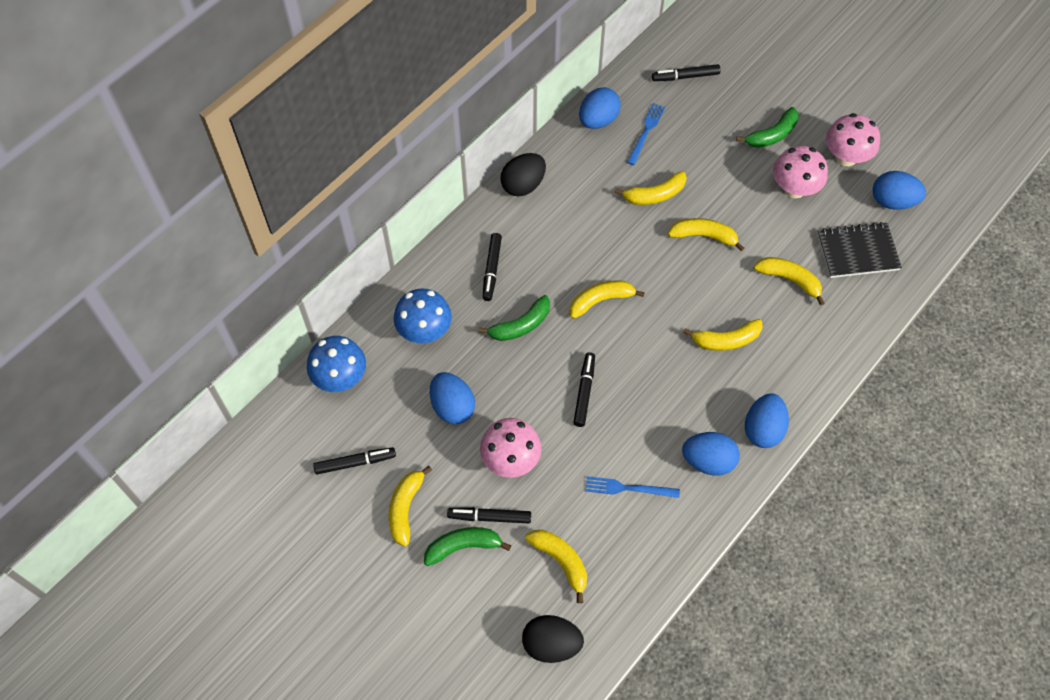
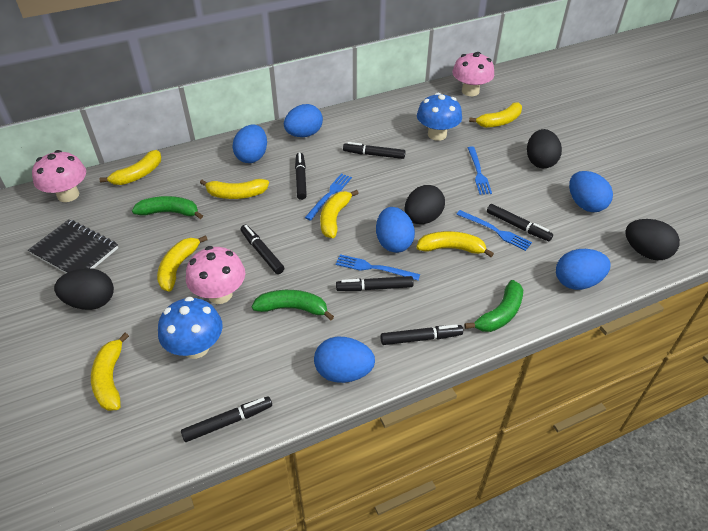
black egg: [501,153,546,197] [522,615,584,663] = 2 -> [54,268,114,310] [404,185,445,224] [527,129,562,168] [625,219,680,260] = 4
black marker: [313,447,396,474] [447,507,531,524] [482,233,502,301] [573,352,595,427] [652,64,720,81] = 5 -> [181,396,272,442] [240,225,284,274] [295,152,307,200] [336,276,414,291] [343,142,406,159] [380,324,463,345] [487,204,553,241] = 7
blue egg: [430,372,475,424] [579,87,621,129] [682,432,740,476] [745,393,789,448] [873,171,926,210] = 5 -> [232,124,267,163] [284,104,323,137] [314,336,375,383] [376,207,415,253] [556,249,611,290] [569,171,613,212] = 6
blue fork: [585,476,680,498] [627,103,665,165] = 2 -> [305,173,352,221] [336,254,420,280] [456,210,532,251] [468,147,492,195] = 4

